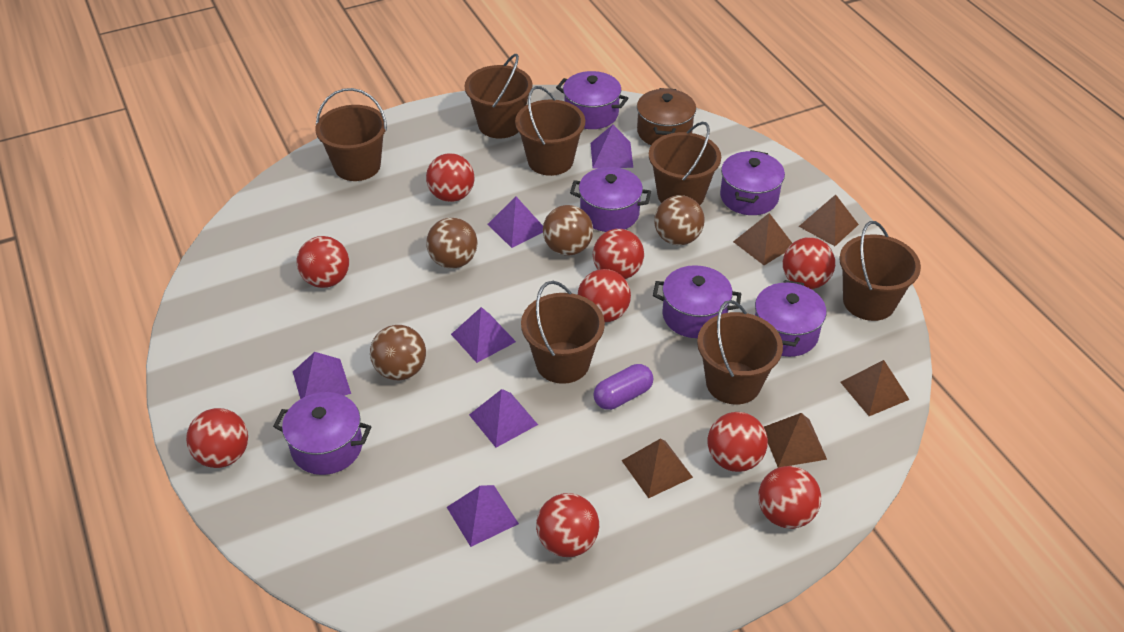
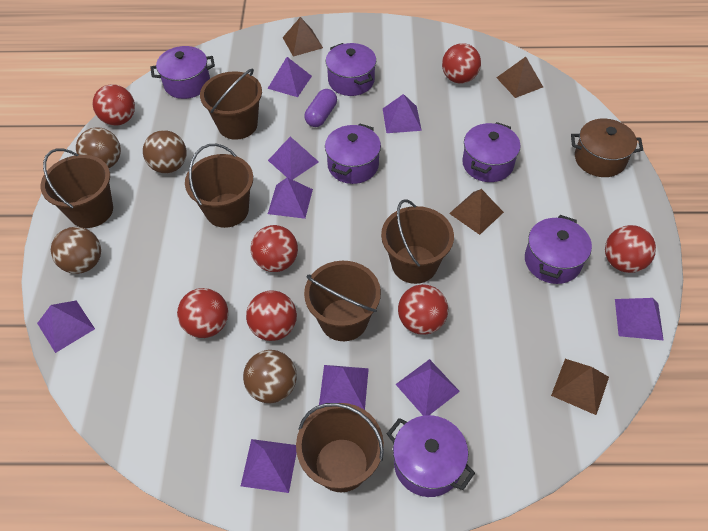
brown bucket: [315,88,387,181] [465,54,532,138] [515,86,585,176] [521,281,605,384] [649,122,721,205] [697,300,783,405] [839,221,921,321] = 7 -> [41,148,113,228] [185,144,253,228] [200,69,262,140] [296,403,384,492] [304,261,381,341] [381,199,454,284] = 6
brown pyramid: [622,439,693,498] [733,213,792,265] [764,413,827,468] [799,194,859,246] [840,360,910,416] = 5 -> [283,17,323,57] [449,189,504,235] [496,57,543,98] [551,359,609,415] = 4
purple pyramid: [293,352,351,399] [447,485,519,547] [451,307,516,363] [469,389,538,448] [488,197,543,248] [591,125,633,169] = 6 -> [37,301,95,353] [241,439,296,493] [268,57,312,97] [268,136,319,180] [268,177,313,219] [319,365,369,410] [383,94,422,133] [396,359,460,416] [615,298,664,341] = 9
red ball: [186,408,248,468] [297,236,349,288] [426,153,474,202] [536,493,599,557] [578,269,631,322] [593,229,644,279] [708,412,768,472] [758,466,821,529] [783,237,835,289] = 9 -> [93,84,135,126] [177,288,228,338] [246,291,297,341] [251,225,298,272] [398,284,448,335] [442,43,481,84] [605,225,656,273] = 7

